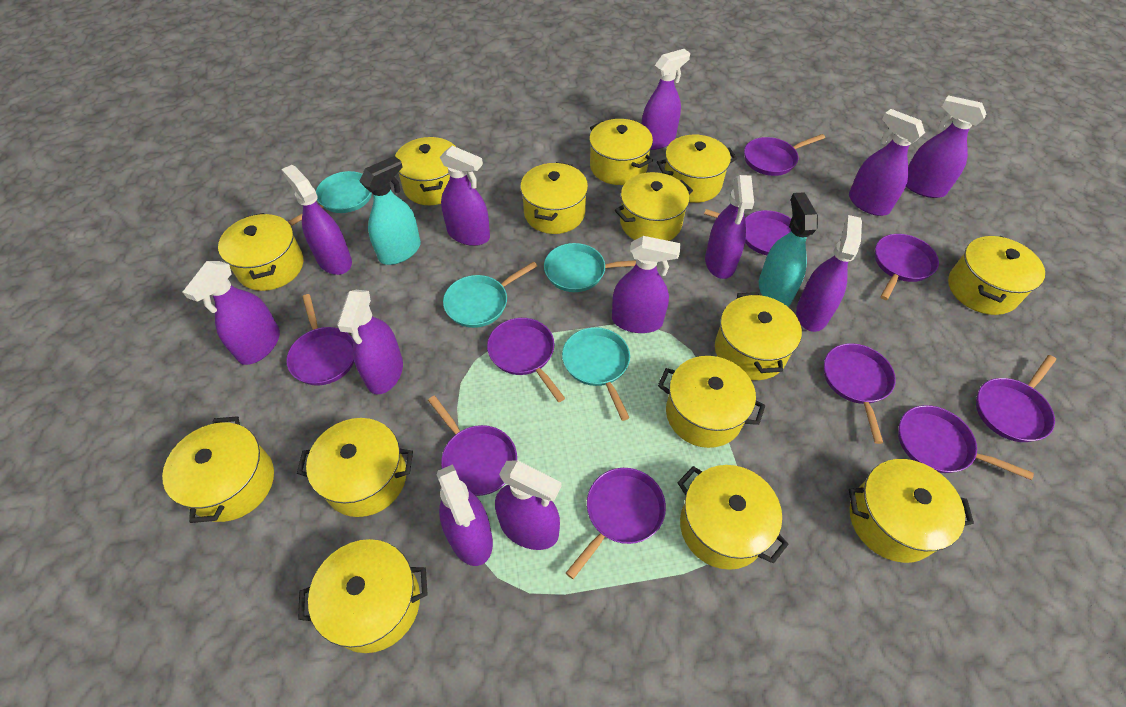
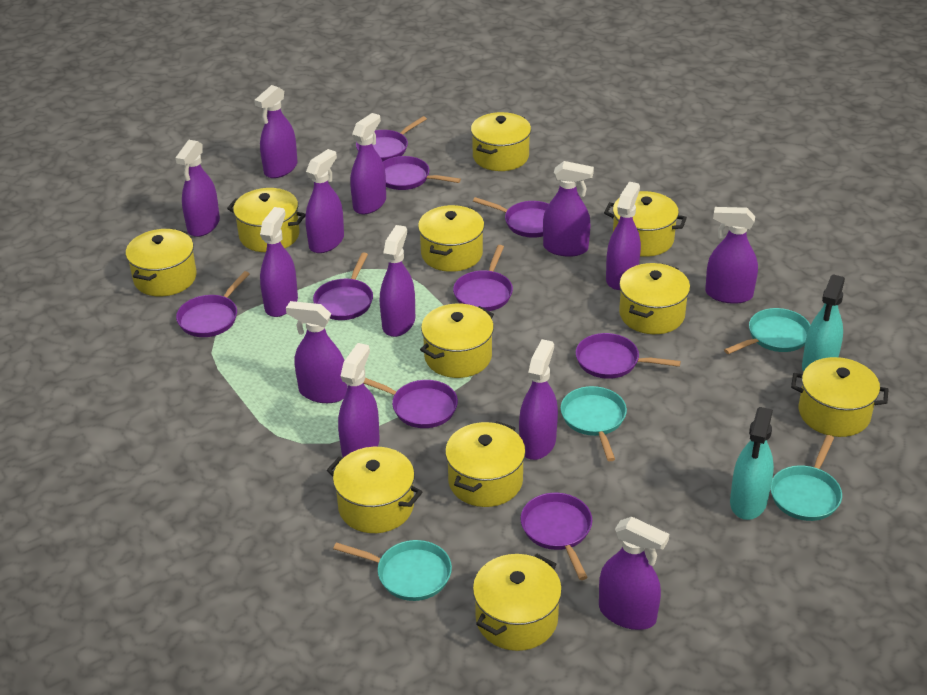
purple pan: [286,294,354,385] [428,396,517,496] [487,318,565,402] [566,468,666,579] [704,209,791,255] [744,134,825,176] [824,343,896,444] [875,234,939,300] [898,405,1034,480] [976,355,1056,442] = 10 -> [176,271,250,337] [313,252,373,320] [356,116,427,162] [363,378,458,428] [383,156,461,190] [453,245,513,311] [473,197,549,238] [521,493,592,580] [576,333,681,379] = 9
purple spray bottle: [183,261,280,365] [281,165,352,275] [337,290,403,394] [437,464,493,566] [440,146,490,246] [495,460,562,550] [612,236,681,333] [641,49,690,150] [705,175,754,279] [796,215,862,332] [849,109,925,216] [906,95,986,198] = 12 -> [175,140,220,237] [254,85,298,178] [260,207,298,317] [286,301,347,403] [305,149,344,253] [338,343,379,458] [350,113,386,214] [380,225,415,337] [519,339,558,460] [543,161,594,257] [599,517,669,630] [606,182,641,290] [705,207,758,304] = 13
yellow pot: [162,416,274,523] [218,213,303,291] [297,418,413,517] [298,539,428,653] [395,137,456,205] [520,162,588,234] [589,119,653,185] [615,172,693,241] [657,135,737,203] [658,356,765,448] [677,465,789,570] [715,292,802,380] [849,459,974,563] [948,236,1045,315] = 14 -> [126,229,197,297] [227,188,306,252] [327,447,422,533] [418,205,484,272] [420,304,494,378] [445,421,526,507] [471,112,531,171] [473,554,562,651] [604,191,687,257] [619,263,690,334] [791,357,888,437] = 11

